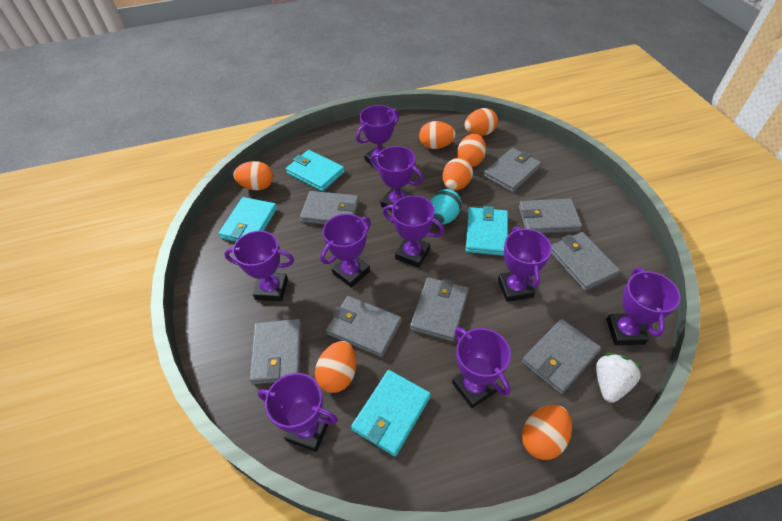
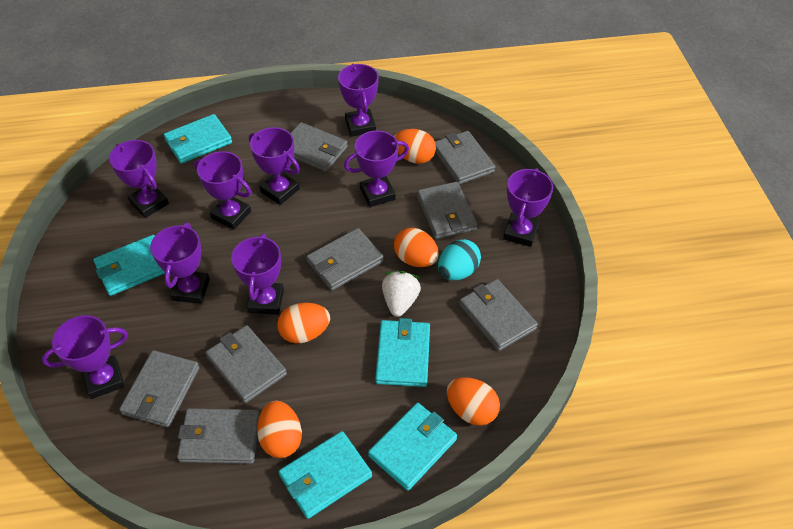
orange egg: [233,161,273,190] [315,341,356,393] [419,121,456,149] [442,158,473,191] [457,134,486,167] [465,108,498,136] [522,405,572,460] = 7 -> [257,401,302,458] [277,303,330,343] [394,129,436,164] [394,228,439,267] [447,377,500,426] = 5
turquoise wallet: [219,197,277,242] [286,150,345,192] [351,370,431,456] [466,206,508,256] = 4 -> [94,235,165,296] [164,114,232,164] [279,431,372,519] [368,403,457,491] [375,318,430,387] = 5

